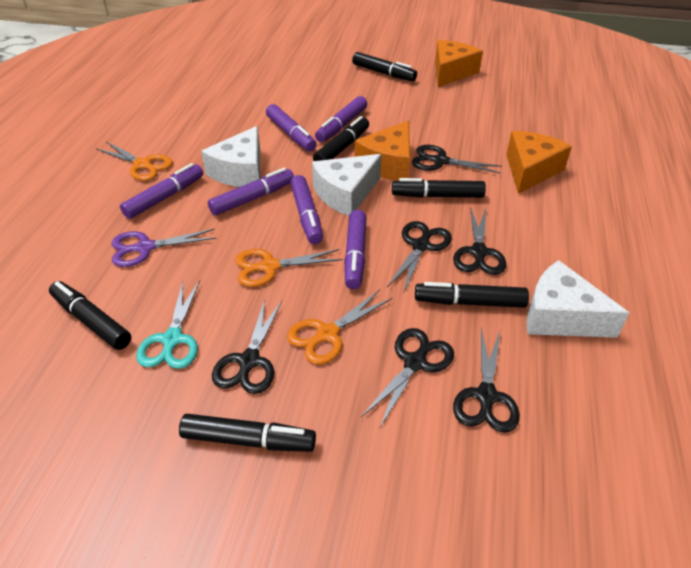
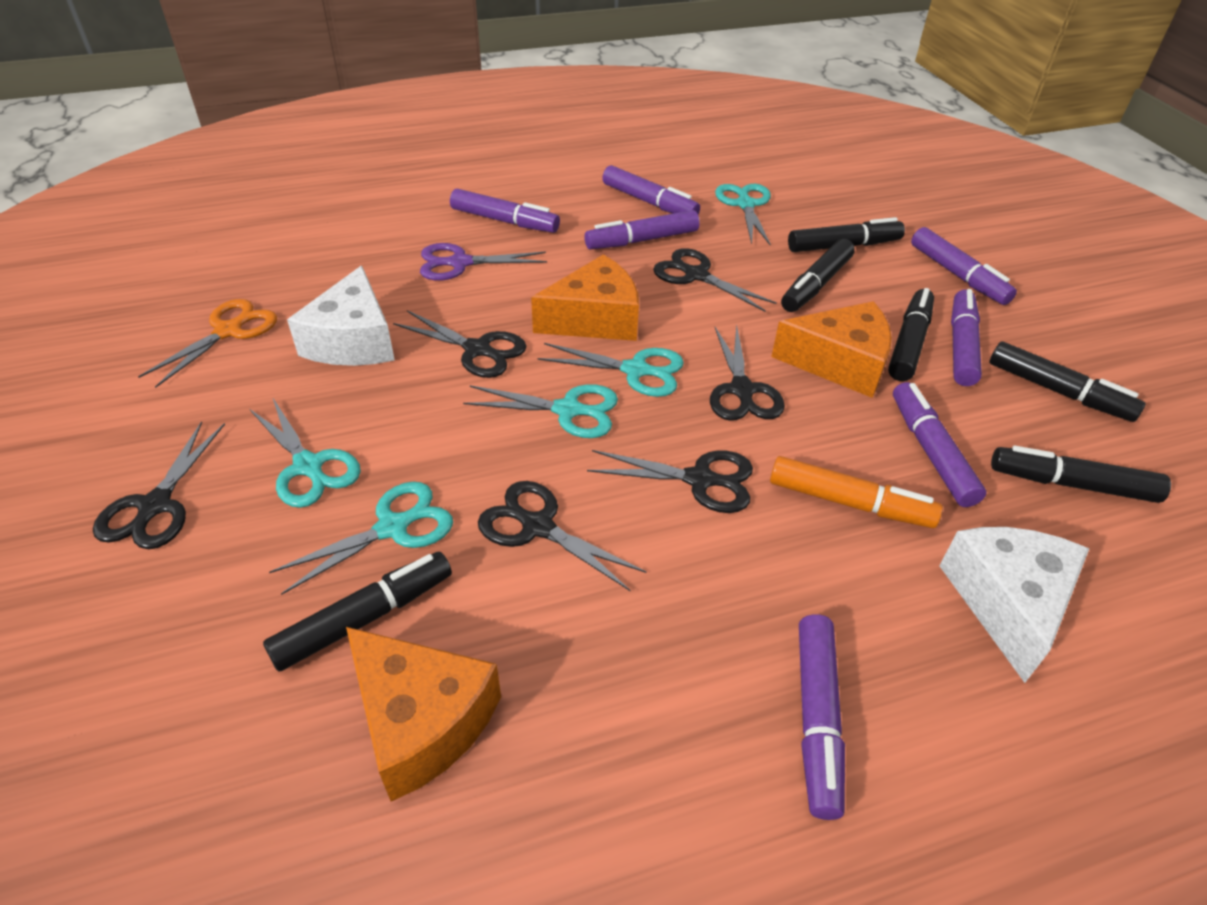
orange marker: none = 0 -> [770,456,943,528] = 1
orange scissors: [96,141,173,181] [235,249,343,287] [287,290,392,364] = 3 -> [138,299,277,388] = 1
purple marker: [120,163,203,219] [208,168,294,215] [266,104,317,151] [290,175,323,244] [315,96,367,142] [344,210,367,289] = 6 -> [450,189,560,233] [584,210,700,249] [602,165,700,214] [799,614,845,820] [893,382,986,507] [911,227,1017,305] [951,289,982,386] = 7
turquoise scissors: [136,280,200,369] = 1 -> [250,399,361,508] [269,482,453,595] [463,384,618,438] [538,343,684,397] [715,184,771,246] = 5
white cheese: [201,126,260,187] [312,154,381,216] [526,260,630,338] = 3 -> [287,266,395,366] [939,527,1089,683] = 2

